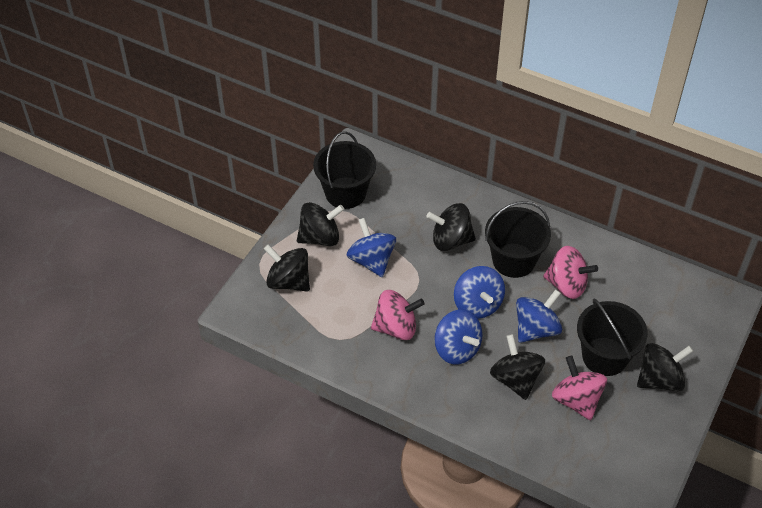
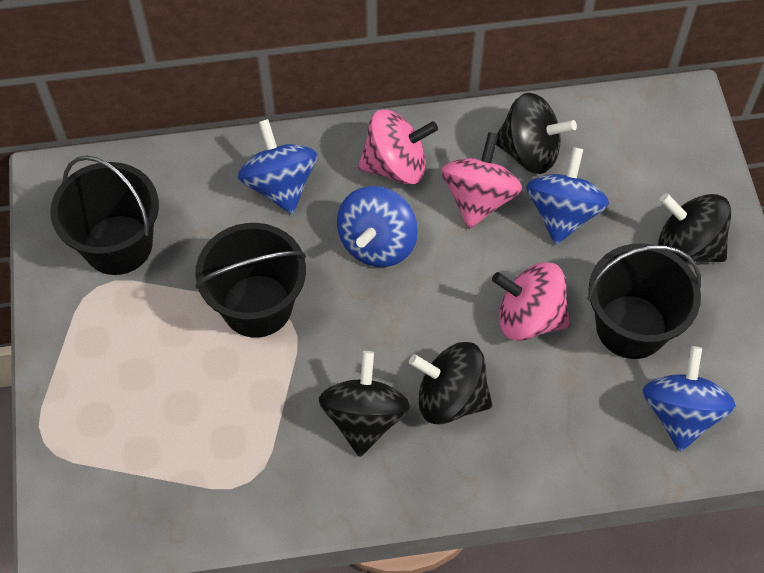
black spinning top: [264,245,310,292] [297,202,344,246] [426,203,476,251] [490,334,545,400] [637,343,693,391] = 5 -> [319,351,410,457] [409,342,492,425] [496,93,577,174] [658,193,732,263] = 4

